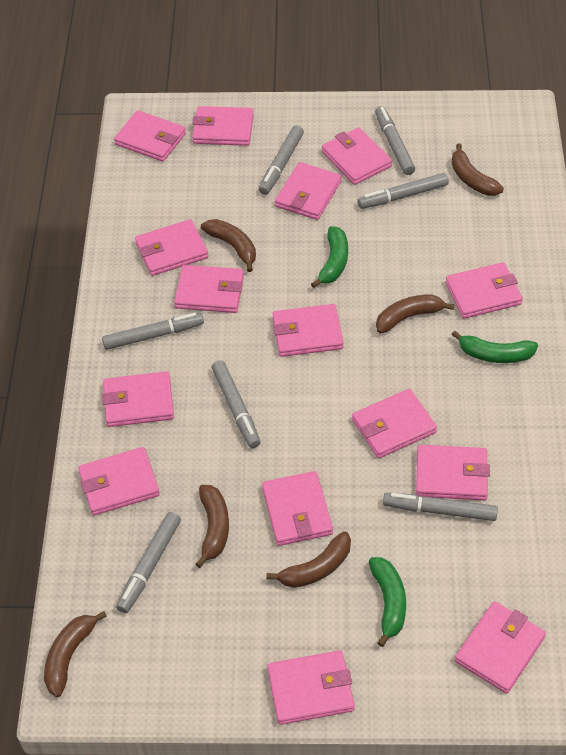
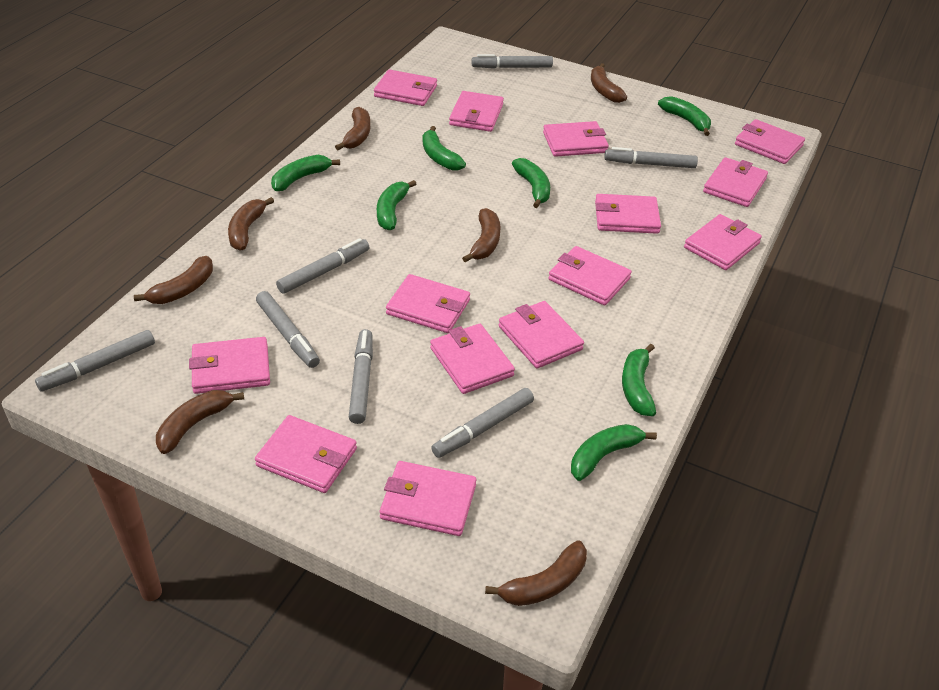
brown banana: [44,611,107,697] [196,485,229,568] [201,219,256,272] [266,531,351,588] [376,294,455,333] [451,143,504,196] = 6 -> [134,256,213,304] [156,390,244,454] [228,197,274,250] [335,107,370,150] [462,208,501,263] [485,540,587,606] [591,63,627,103] = 7
green banana: [311,226,348,288] [369,557,406,647] [452,331,538,363] = 3 -> [271,155,340,191] [377,180,416,230] [423,126,466,170] [512,158,550,208] [571,424,657,481] [622,344,656,416] [658,96,711,136] = 7
pink wallet: [78,447,160,515] [102,371,174,427] [114,110,186,162] [135,219,209,276] [174,265,244,313] [192,106,254,146] [262,471,333,546] [267,650,355,725] [273,304,344,357] [275,162,342,220] [322,127,392,185] [352,389,437,458] [416,445,490,500] [445,262,523,319] [455,601,546,694] = 15 -> [189,337,270,394] [255,415,357,493] [374,69,437,106] [380,461,476,536] [386,274,470,333] [430,324,515,394] [449,91,504,132] [499,301,584,368] [543,121,609,157] [548,246,632,305] [595,194,661,234] [684,214,762,270] [703,157,768,207] [735,119,805,164] = 14

